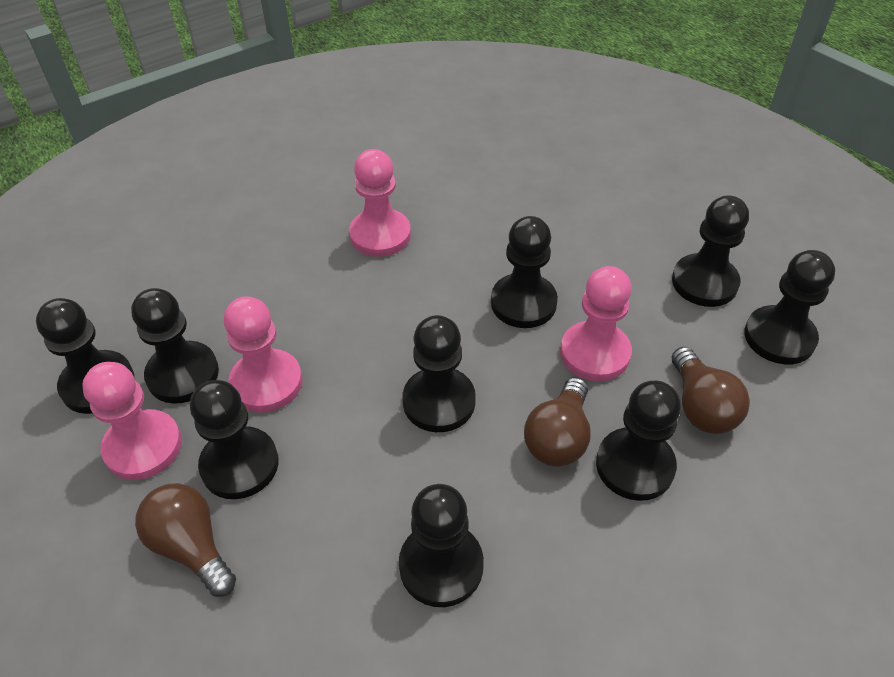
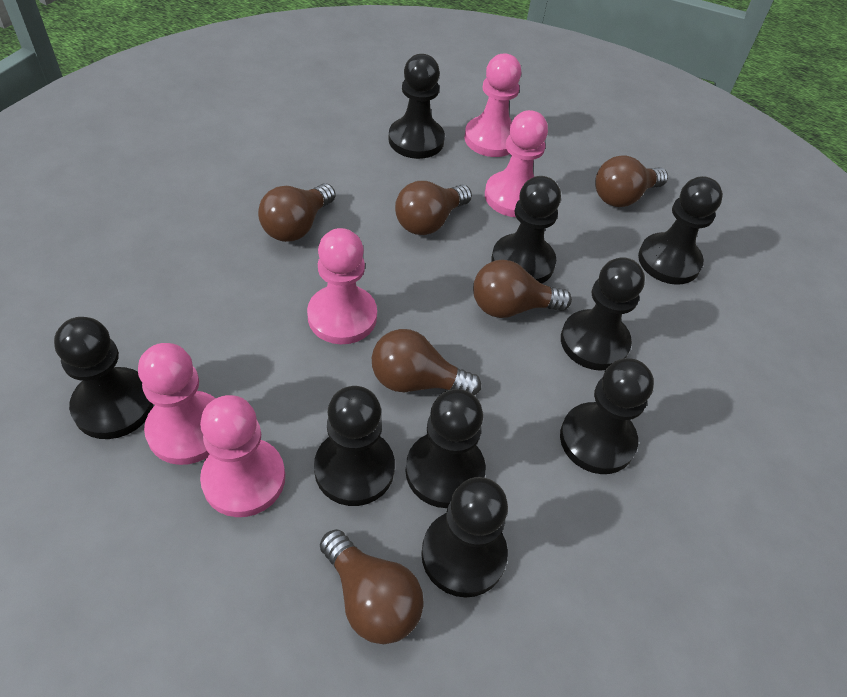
brown light bulb: [135,483,236,597] [524,377,591,467] [671,347,750,434] = 3 -> [258,183,335,242] [320,529,424,644] [372,329,481,396] [395,181,472,235] [473,260,572,318] [595,155,668,207] = 6
pink pawn: [82,362,182,480] [224,296,302,412] [349,149,411,257] [560,266,632,381] = 4 -> [138,343,216,465] [200,395,285,517] [307,228,377,344] [464,54,521,157] [485,110,548,217] = 5

